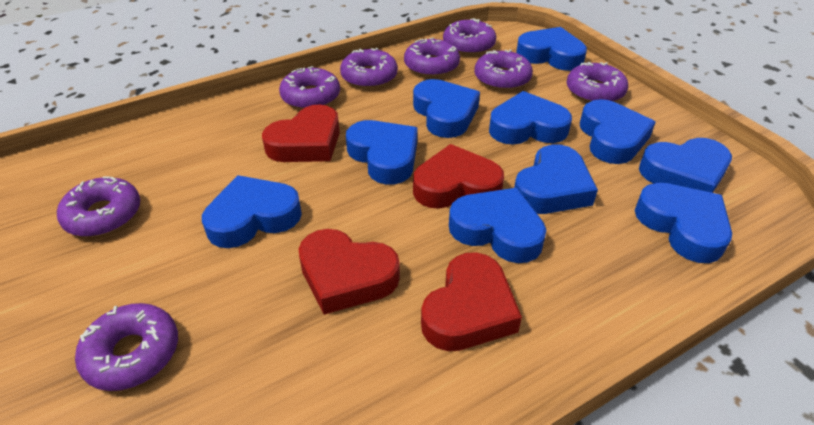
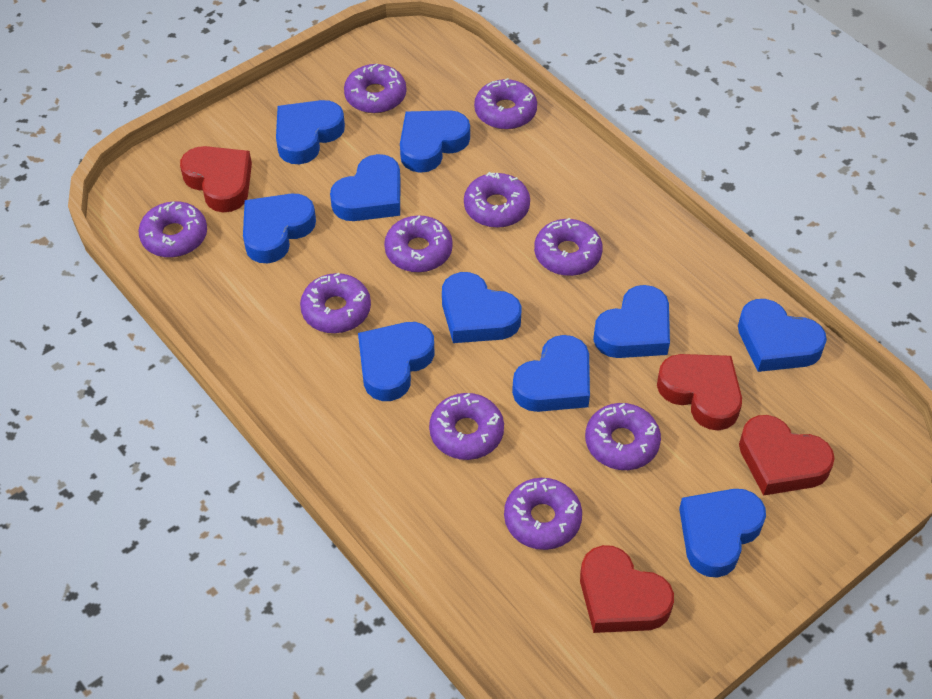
purple donut: [57,176,140,237] [75,303,178,391] [279,66,340,109] [340,48,398,88] [404,37,460,77] [443,18,496,55] [474,49,533,90] [566,62,628,102] = 8 -> [138,201,207,257] [300,273,371,333] [344,63,406,113] [384,215,453,272] [429,393,504,460] [464,172,530,228] [474,78,537,129] [504,478,582,550] [534,218,603,276] [585,403,661,470] = 10

